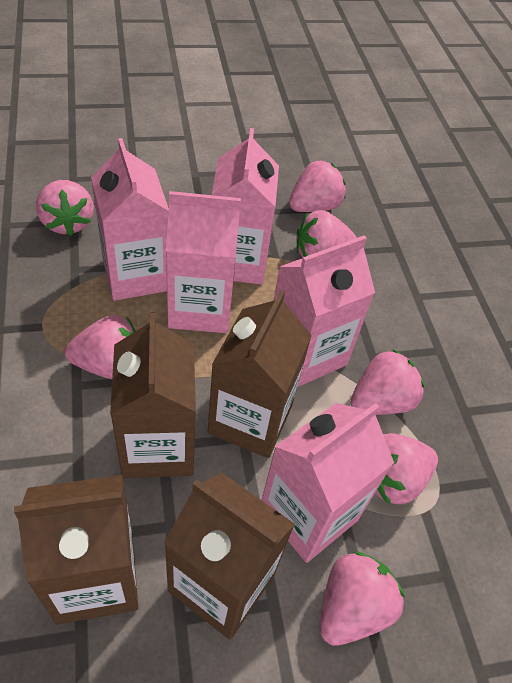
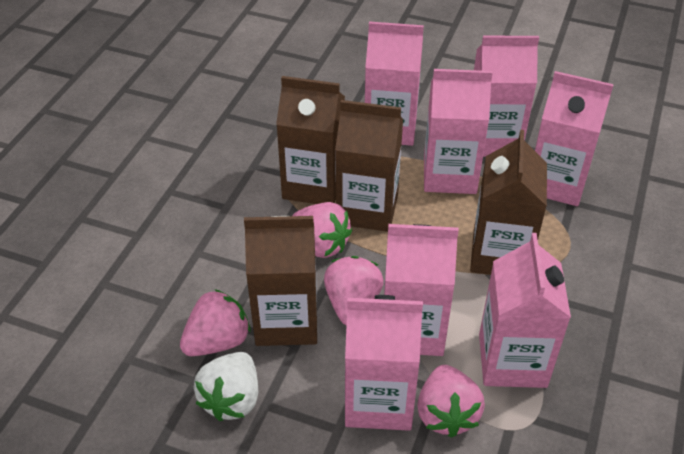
pink carton: [91,138,169,301] [166,191,241,333] [212,128,279,285] [262,403,394,563] [273,236,375,387] = 5 -> [345,295,423,431] [365,22,424,146] [384,224,459,356] [424,69,493,194] [474,36,539,157] [479,233,571,388] [535,71,614,206] = 7
pink strawberry: [36,180,94,236] [65,315,136,379] [289,160,346,212] [296,210,357,258] [319,552,405,646] [350,349,425,415] [375,433,438,505] = 7 -> [180,289,251,356] [292,202,352,258] [324,256,384,325] [417,365,485,438] = 4
white strawberry: none = 0 -> [194,352,258,421] = 1

